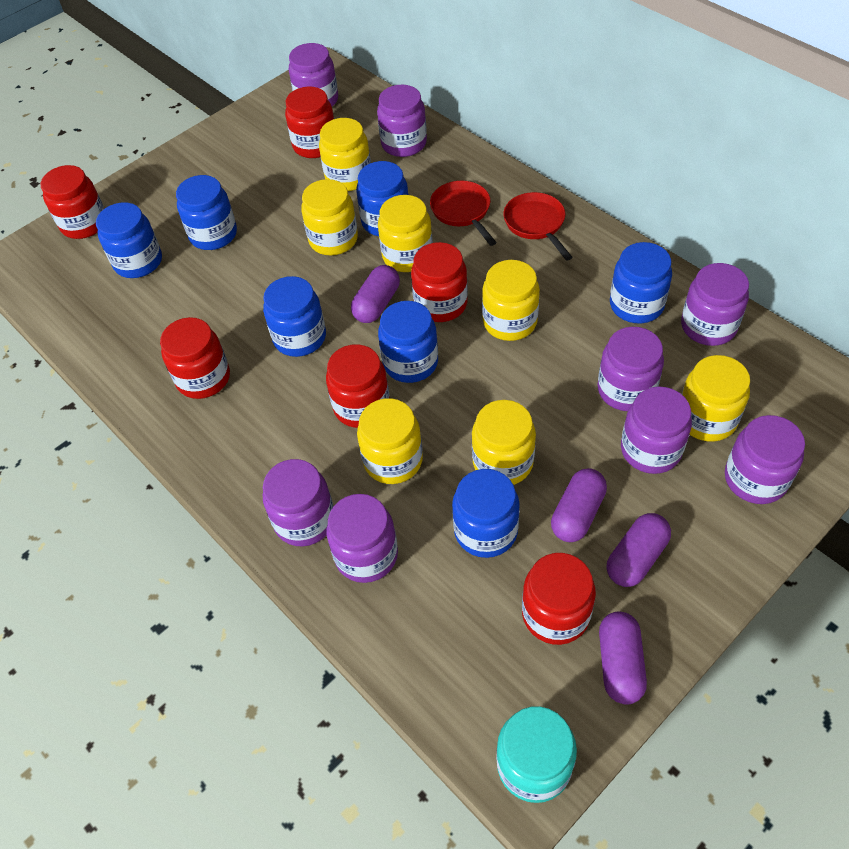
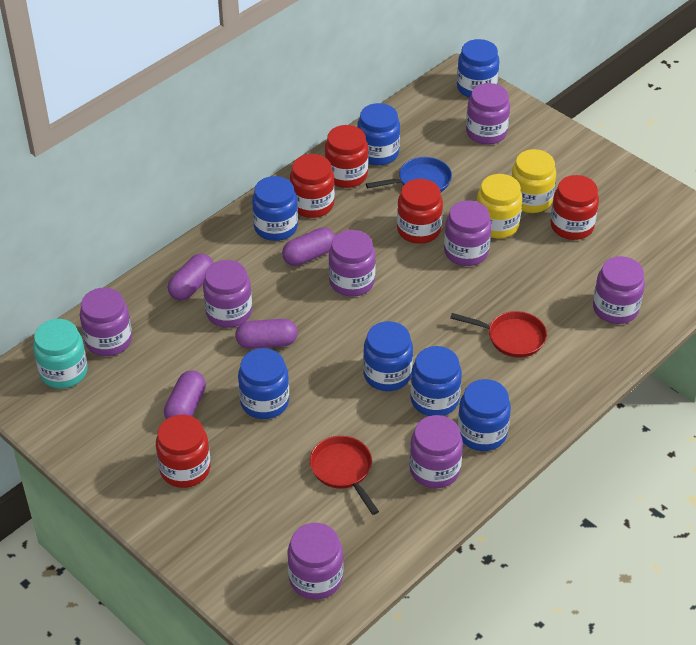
blue pan: none = 0 -> [366,157,452,192] = 1
red jar: [40,165,104,239] [160,317,230,399] [285,86,334,158] [326,344,390,428] [411,242,468,322] [522,553,596,645] = 6 -> [156,415,210,488] [290,154,335,218] [325,125,368,188] [397,179,443,244] [550,175,599,240] = 5
yellow jar: [301,179,358,255] [319,118,371,191] [357,398,423,484] [378,195,433,272] [472,400,536,485] [482,260,540,341] [682,355,750,442] = 7 -> [477,174,522,239] [511,149,556,213] = 2

